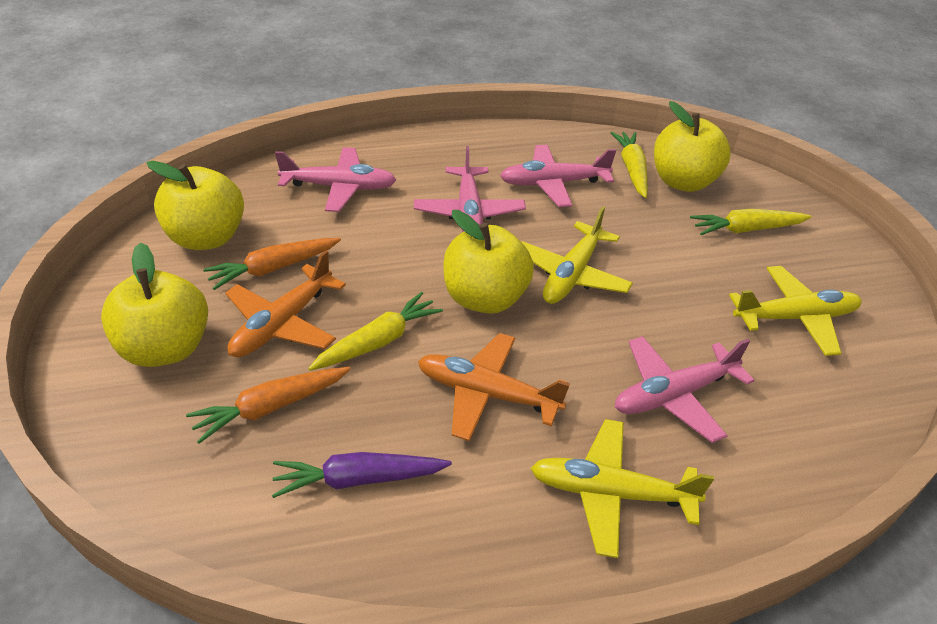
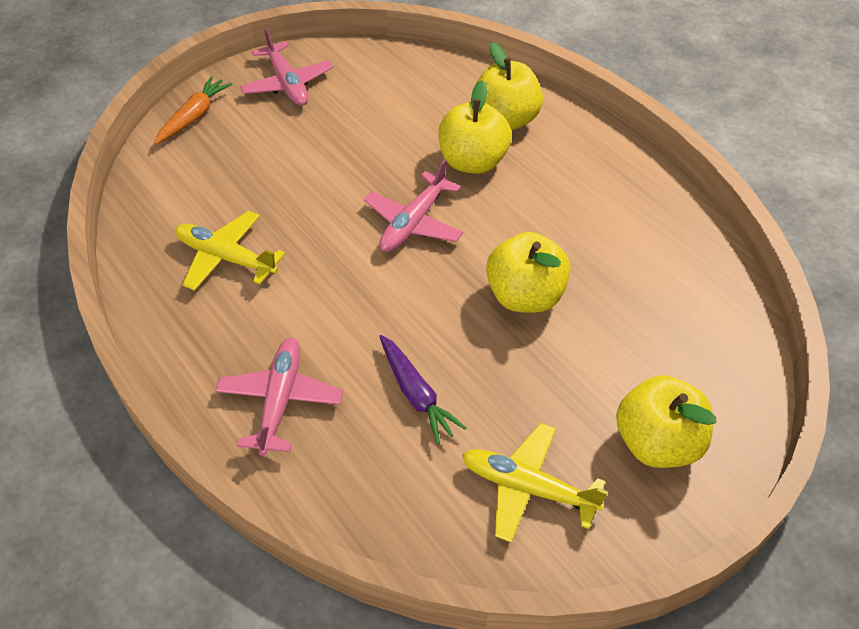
orange carrot: [186,367,351,444] [203,238,341,290] = 2 -> [154,76,232,144] = 1
orange plane: [225,250,346,357] [418,333,570,441] = 2 -> none = 0
pink plane: [275,147,396,212] [414,146,526,232] [500,145,616,207] [615,336,754,443] = 4 -> [215,338,343,456] [240,28,333,106] [364,159,463,252] = 3
yellow carrot: [308,292,443,371] [611,132,648,198] [690,209,812,235] = 3 -> none = 0
yellow plane: [522,206,633,304] [531,419,714,558] [729,266,862,356] = 3 -> [175,211,285,291] [462,423,608,543] = 2

